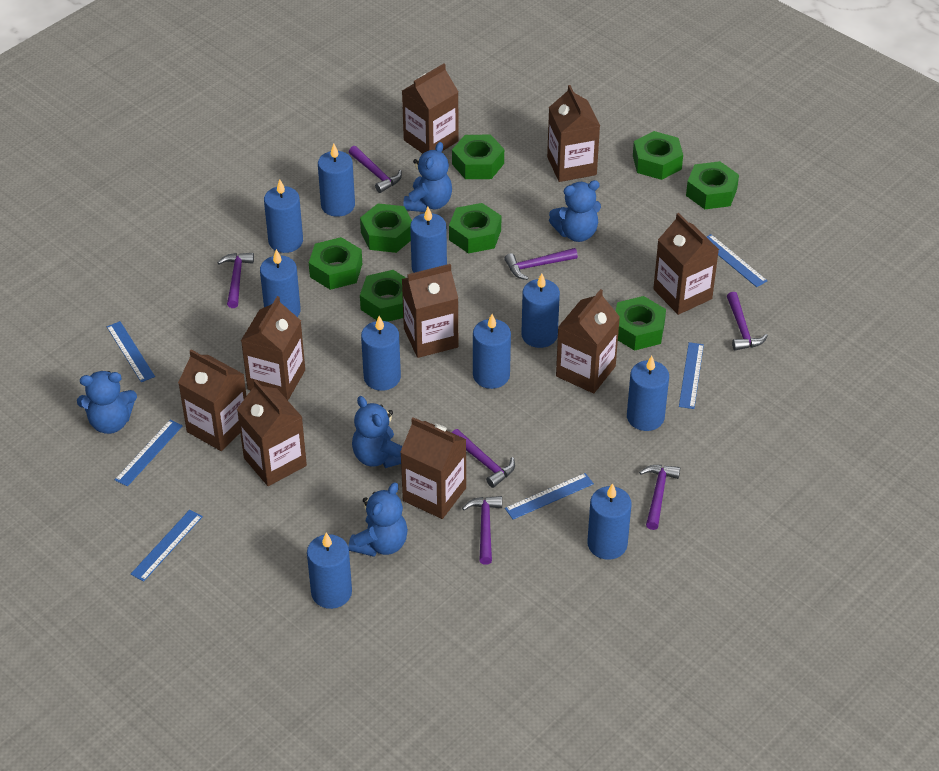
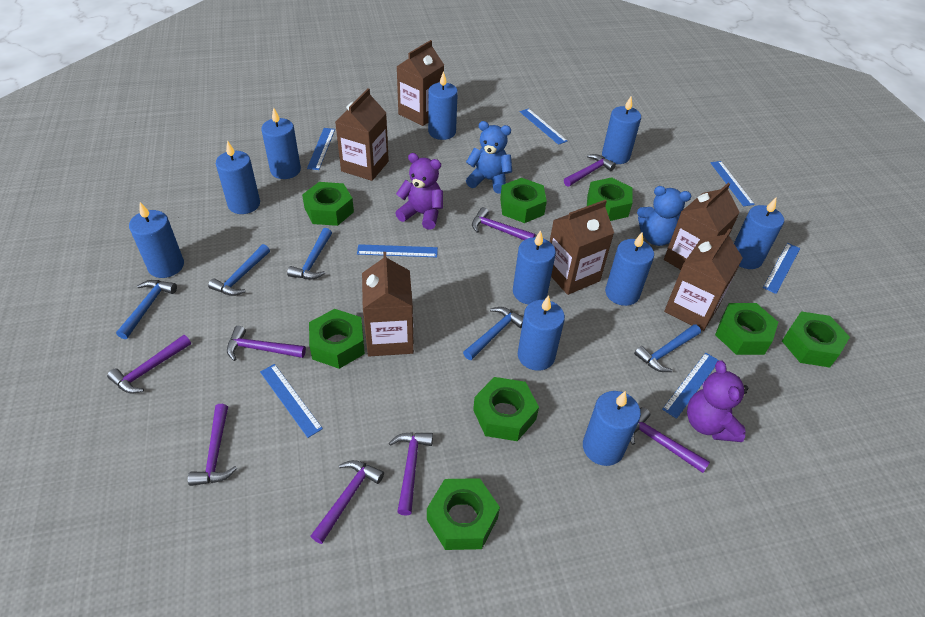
blue hammer: none = 0 -> [116,280,177,339] [208,244,270,296] [287,228,332,279] [463,307,523,360] [634,324,701,372] = 5
blue ruler: [107,321,155,382] [115,420,183,487] [131,510,203,582] [505,473,594,519] [679,342,704,409] [707,234,767,287] = 6 -> [260,364,323,438] [307,128,335,170] [357,244,438,257] [520,108,567,145] [662,353,720,419] [710,161,755,206] [763,243,800,294] = 7
blue teddy bear: [77,371,137,434] [348,482,408,557] [352,396,403,468] [403,142,452,212] [549,180,601,242] = 5 -> [466,121,512,193] [637,186,691,246] = 2
brown carton: [178,349,246,451] [237,380,307,486] [241,296,305,400] [400,417,466,519] [402,64,459,153] [402,264,458,358] [547,85,600,182] [556,289,620,393] [653,213,719,315] = 9 -> [335,88,389,181] [362,252,414,356] [396,40,444,126] [550,200,614,295] [664,183,740,270] [664,229,743,331] = 6
purple hammer: [217,253,254,308] [349,146,402,193] [452,429,515,488] [462,496,502,565] [504,248,578,280] [639,465,680,530] [727,292,768,350] = 7 -> [107,335,191,393] [188,404,237,486] [227,326,306,361] [311,460,384,544] [389,432,433,516] [472,207,535,240] [564,154,616,187] [630,407,710,473] = 8
purple teddy bear: none = 0 -> [395,153,443,230] [687,360,748,442] = 2

